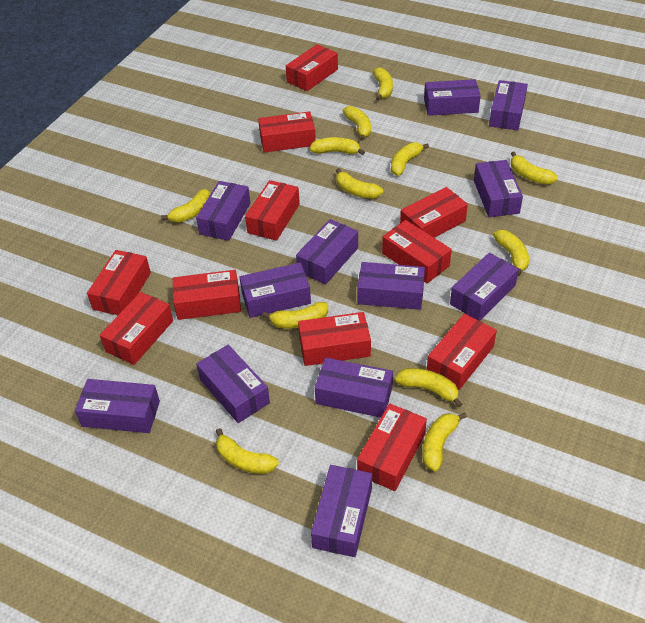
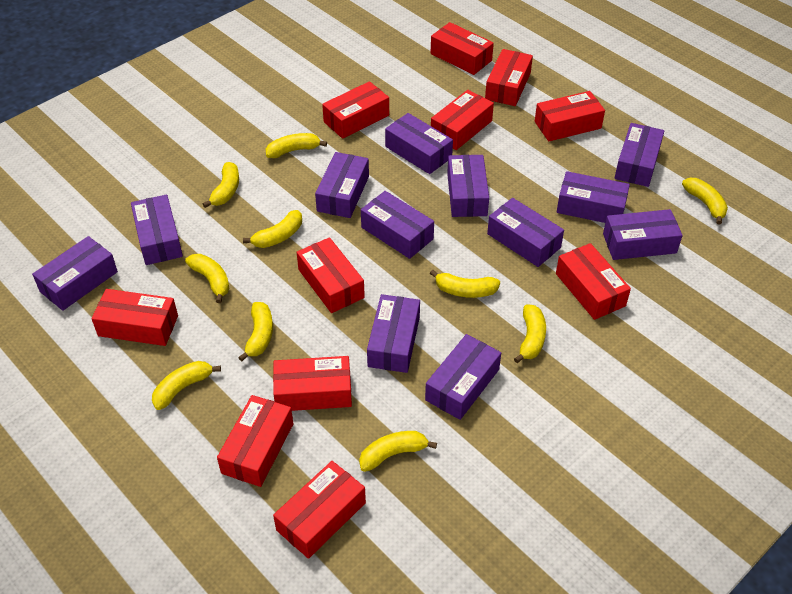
yellow banana: [161,189,210,223] [216,428,279,474] [262,302,328,329] [310,137,365,155] [336,168,383,199] [343,106,371,141] [373,67,393,101] [391,142,429,176] [395,368,462,408] [423,412,467,472] [493,230,529,276] [511,152,558,185] = 12 -> [152,361,221,410] [185,254,230,303] [203,162,239,208] [238,302,273,362] [243,210,302,248] [266,133,327,158] [359,431,437,472] [430,270,500,298] [514,304,546,363] [682,178,728,225] = 10

